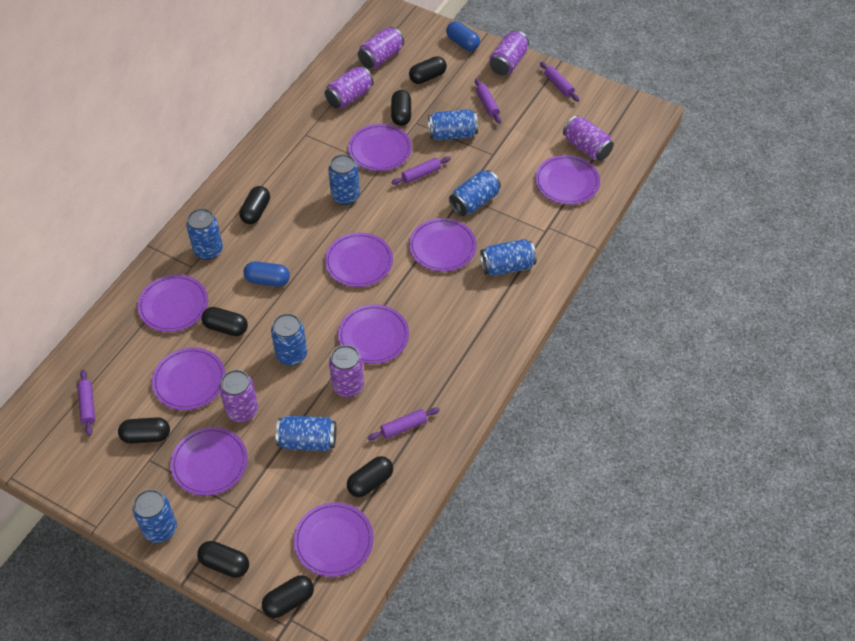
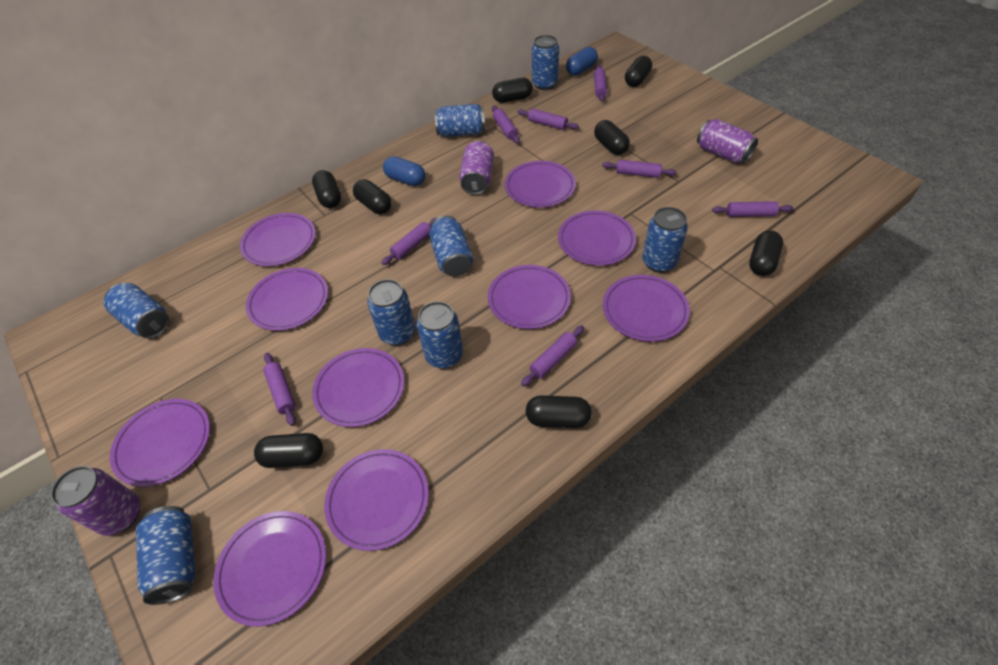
purple can: [219,370,258,422] [325,66,374,108] [329,345,364,397] [358,27,404,69] [489,30,529,75] [563,116,614,161] = 6 -> [51,466,140,536] [459,141,494,195] [697,119,758,164] = 3
purple plate: [137,275,208,332] [152,348,225,410] [170,427,248,496] [293,502,374,577] [325,233,393,287] [338,304,409,364] [348,124,412,171] [409,218,477,272] [535,155,600,204] = 9 -> [110,399,210,487] [213,511,326,627] [240,213,316,266] [246,268,328,331] [312,348,404,427] [324,449,429,551] [488,265,571,329] [505,161,576,207] [558,211,636,266] [603,275,690,342] = 10
purple rolling pin: [77,370,95,436] [368,407,440,440] [391,156,451,185] [475,78,501,123] [540,62,579,101] = 5 -> [263,353,296,426] [381,217,438,265] [492,106,520,144] [518,109,579,130] [521,325,584,386] [594,65,607,102] [602,160,677,178] [712,201,793,217] = 8

